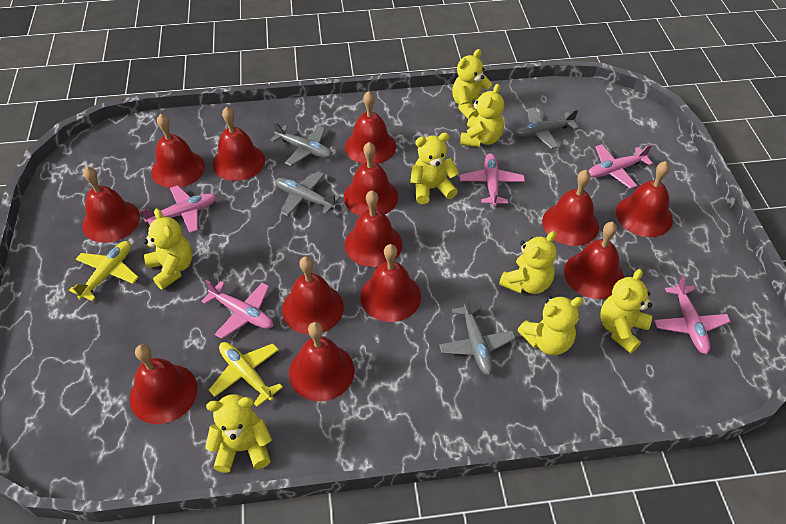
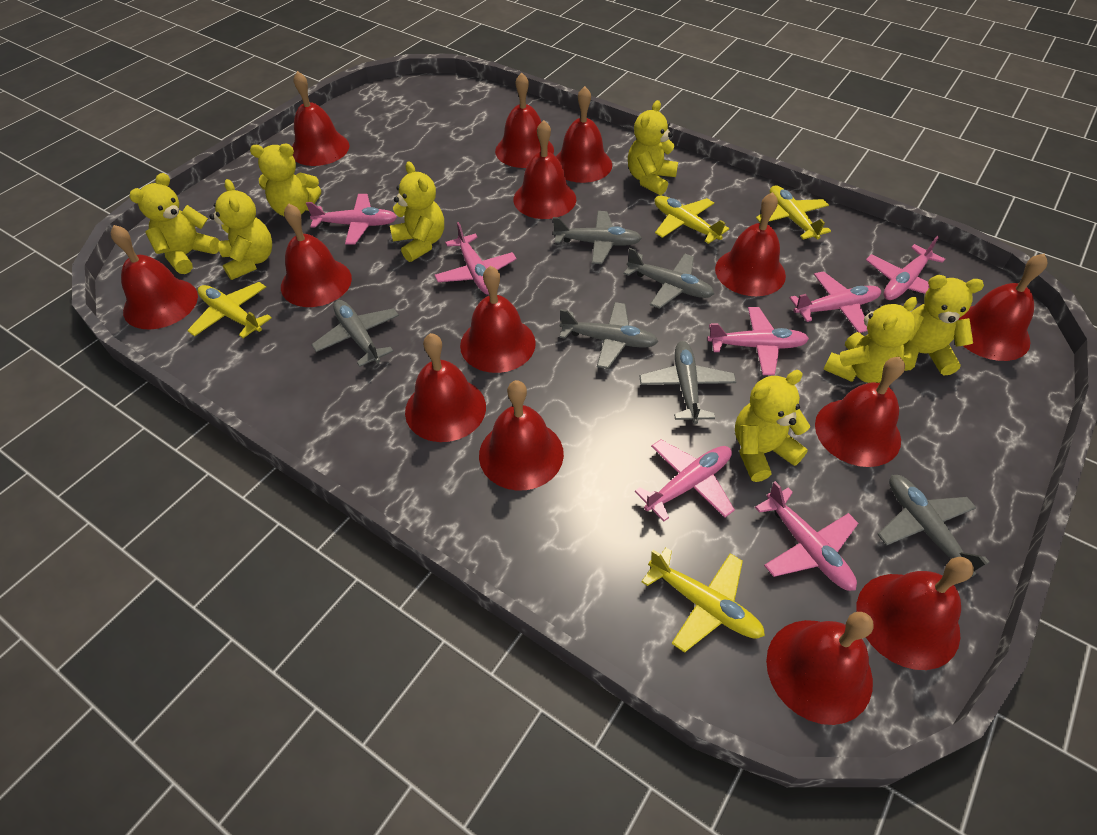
grey plane: [270,122,333,166] [275,171,340,216] [439,295,516,375] [513,108,578,149] = 4 -> [311,300,399,367] [553,211,642,264] [559,302,659,369] [624,248,714,309] [639,341,736,424] [878,475,990,577] = 6
pink plane: [140,185,217,233] [201,280,273,339] [460,153,525,206] [588,144,653,189] [654,275,731,354] = 5 -> [306,194,397,244] [435,222,517,295] [635,439,735,522] [707,307,809,375] [755,481,858,591] [790,271,881,333] [866,236,945,300] = 7
red bell: [82,167,140,243] [130,344,198,424] [151,114,205,188] [212,107,265,181] [282,256,344,334] [289,322,355,401] [344,142,398,216] [345,91,396,164] [345,190,402,267] [360,244,421,322] [542,170,599,246] [564,222,624,299] [616,161,673,237] = 13 -> [111,225,198,329] [281,203,352,307] [292,71,350,166] [405,333,486,442] [460,266,536,373] [479,380,564,491] [495,73,554,168] [513,120,576,219] [556,86,612,183] [715,192,786,296] [766,612,874,725] [815,357,905,467] [856,557,974,670] [959,253,1047,361] = 14
yellow plane: [69,241,139,301] [209,342,283,407] = 2 -> [187,282,272,338] [641,548,765,653] [655,196,729,244] [756,185,831,240] = 4

